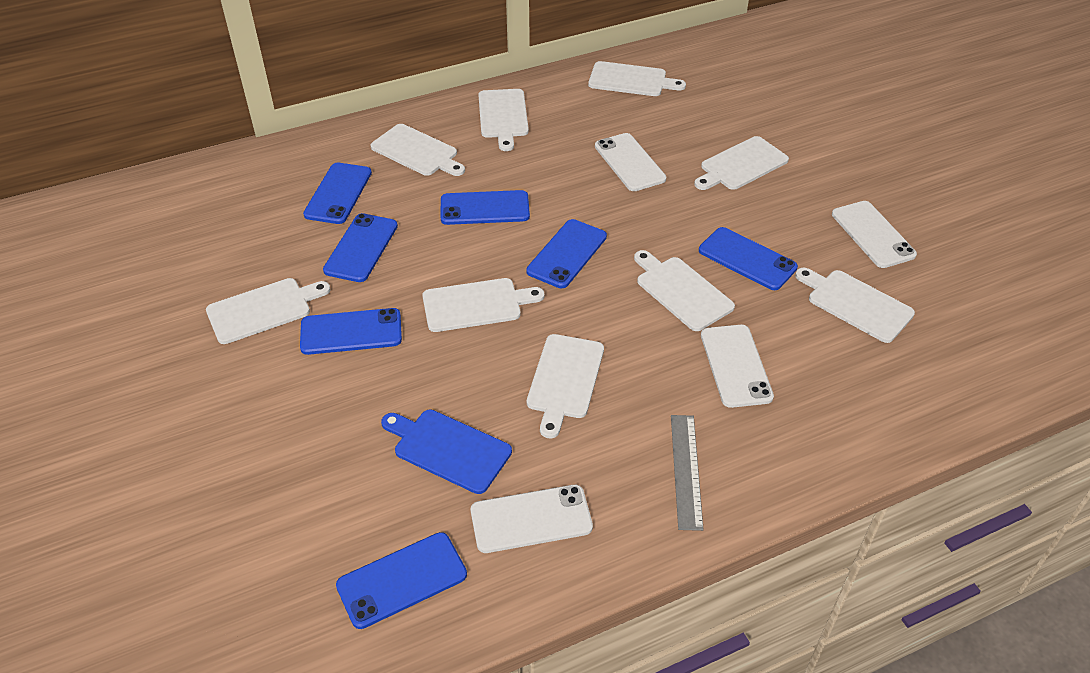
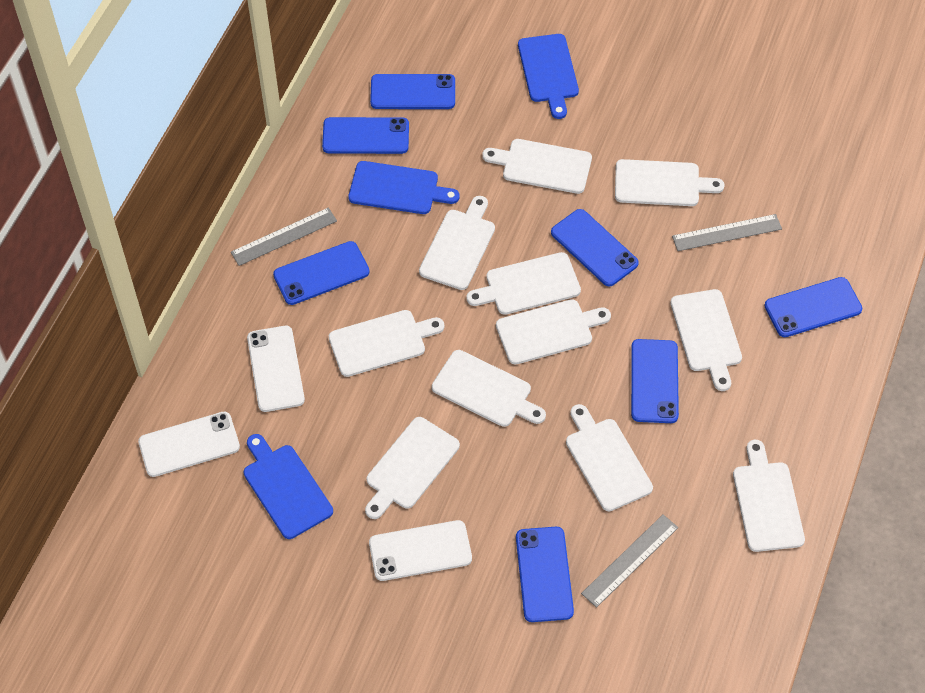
blue cutting board: [381,409,512,494] = 1 -> [244,434,333,539] [348,161,460,214] [518,34,579,119] = 3
grey ruler: [671,415,704,531] = 1 -> [231,207,337,266] [581,514,678,608] [672,214,782,251] = 3
white cutting board: [206,278,330,344] [370,124,465,176] [422,278,544,332] [478,89,529,151] [527,334,604,438] [588,61,686,96] [634,250,735,331] [694,136,789,190] [795,268,915,343] = 9 -> [329,310,444,377] [365,417,460,519] [419,196,495,290] [432,350,546,427] [466,252,581,315] [482,139,592,194] [496,299,611,365] [566,404,653,511] [615,159,725,206] [670,289,742,391] [733,440,805,552] = 11
white phone: [471,485,593,553] [595,133,667,191] [701,325,774,408] [832,201,917,268] = 4 -> [138,411,240,477] [247,326,305,412] [369,520,472,581] = 3

